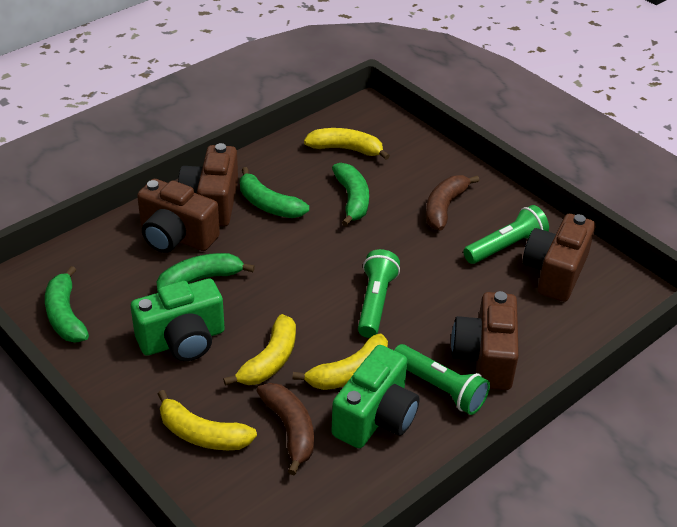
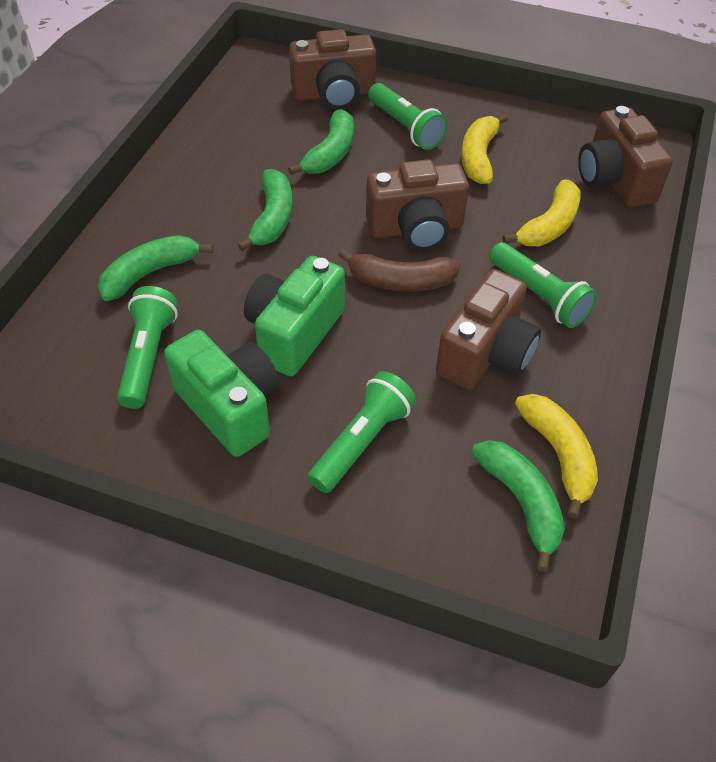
brown banana: [257,383,314,475] [426,175,479,230] = 2 -> [338,249,461,292] = 1
green flashlight: [358,249,400,338] [394,344,490,415] [463,205,549,264] = 3 -> [117,286,178,409] [308,371,416,493] [368,83,448,150] [489,242,597,328] = 4
yellow banana: [157,390,257,450] [223,314,296,386] [292,334,388,390] [304,128,390,160] = 4 -> [461,114,508,184] [503,179,581,246] [515,394,598,519] = 3

